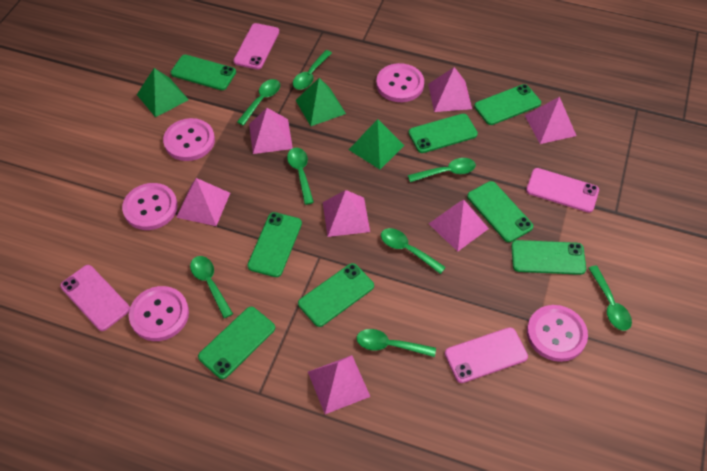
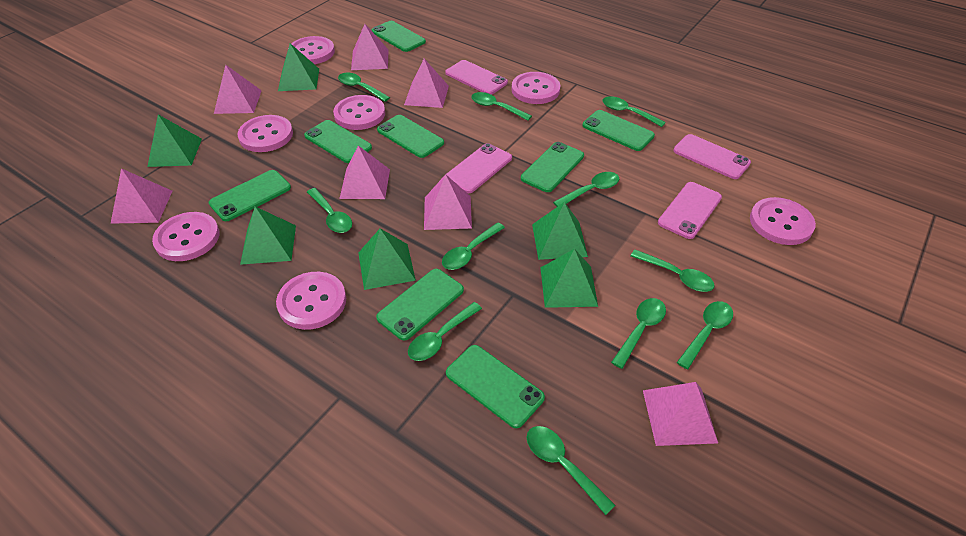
green pyramid: [137,68,189,117] [295,78,346,126] [349,119,404,169] = 3 -> [147,115,202,167] [240,206,296,265] [278,43,319,91] [358,228,416,290] [532,202,588,260] [540,249,598,308] = 6
green spoon: [190,256,233,318] [237,79,280,126] [287,148,314,205] [293,50,332,90] [357,329,436,357] [381,228,446,274] [408,158,476,182] [588,265,632,331] = 8 -> [307,188,352,233] [338,72,390,102] [408,302,482,361] [442,222,505,270] [471,92,532,121] [527,426,615,515] [553,172,619,207] [603,96,666,127] [611,298,666,369] [631,249,715,292] [677,301,733,369] = 11
pink button: [122,183,178,230] [129,286,189,341] [163,118,215,161] [376,63,424,102] [527,305,588,362] = 5 -> [152,212,220,261] [237,115,293,152] [276,272,346,330] [288,36,335,64] [333,95,385,130] [512,72,561,104] [750,197,816,245] = 7

